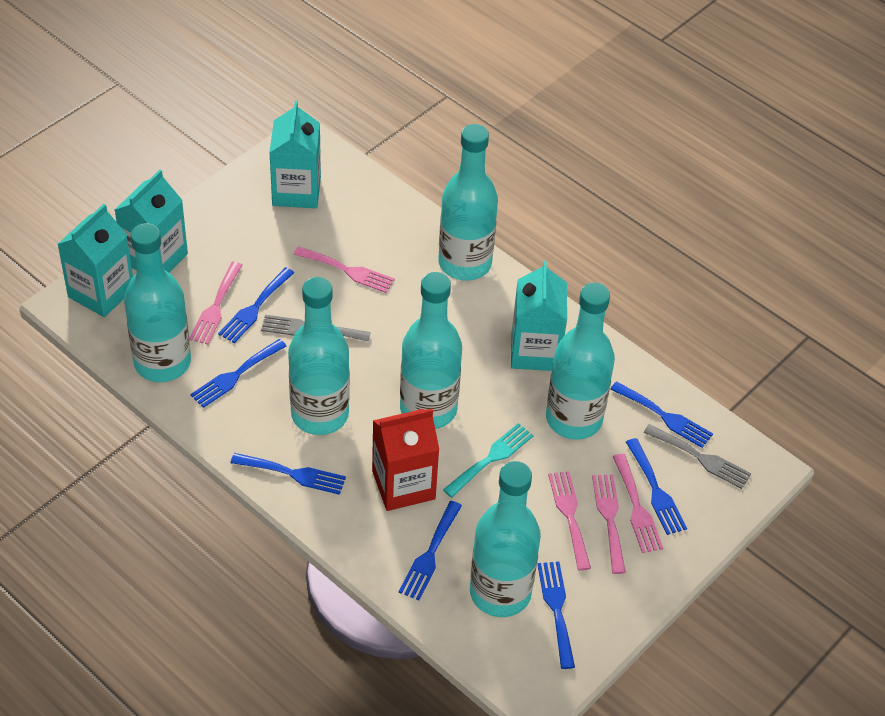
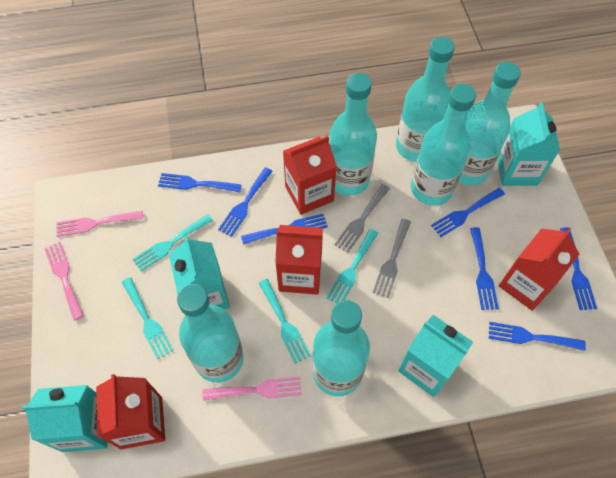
pink fork: [189,262,243,345] [294,246,395,293] [548,471,591,571] [592,475,626,574] [613,454,663,553] = 5 -> [44,242,84,320] [56,211,143,237] [202,377,302,400] = 3
red carton: [372,409,439,511] = 1 -> [96,374,165,449] [275,225,323,295] [283,136,337,215] [499,228,580,311] = 4
turquoise fork: [443,423,534,498] = 1 -> [122,277,173,360] [132,214,213,271] [259,279,311,364] [326,229,378,303] = 4

